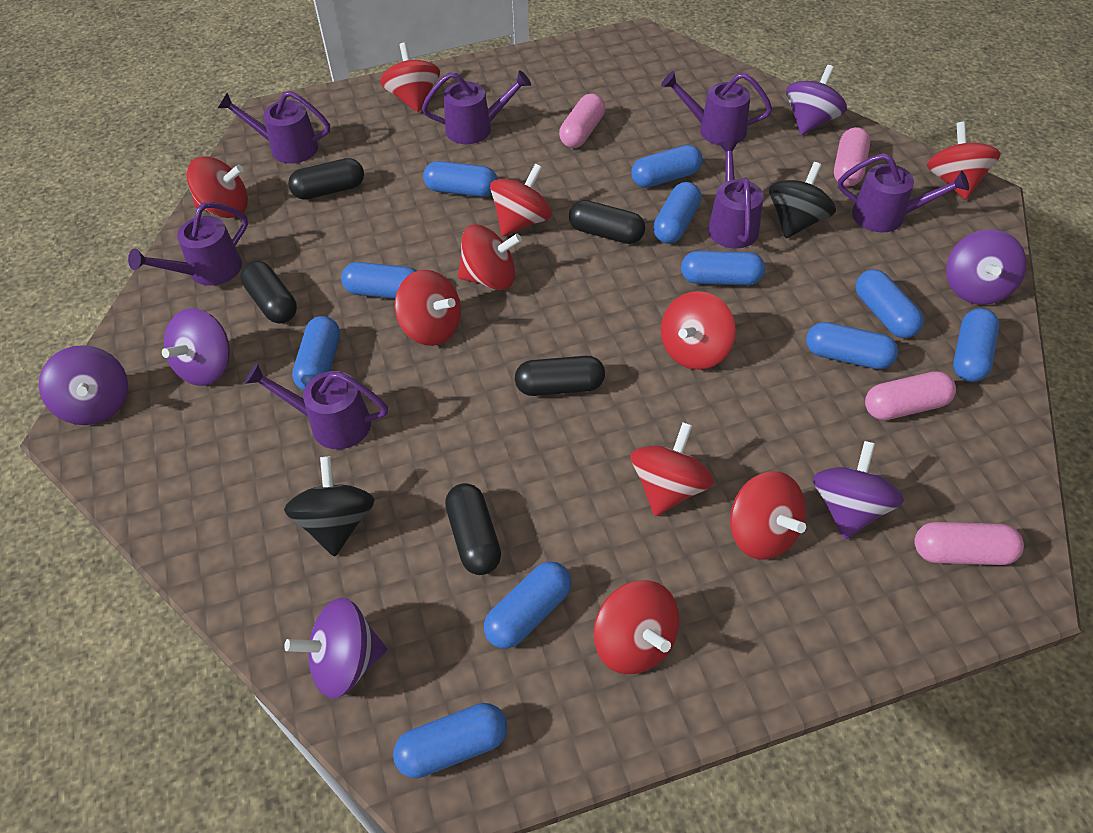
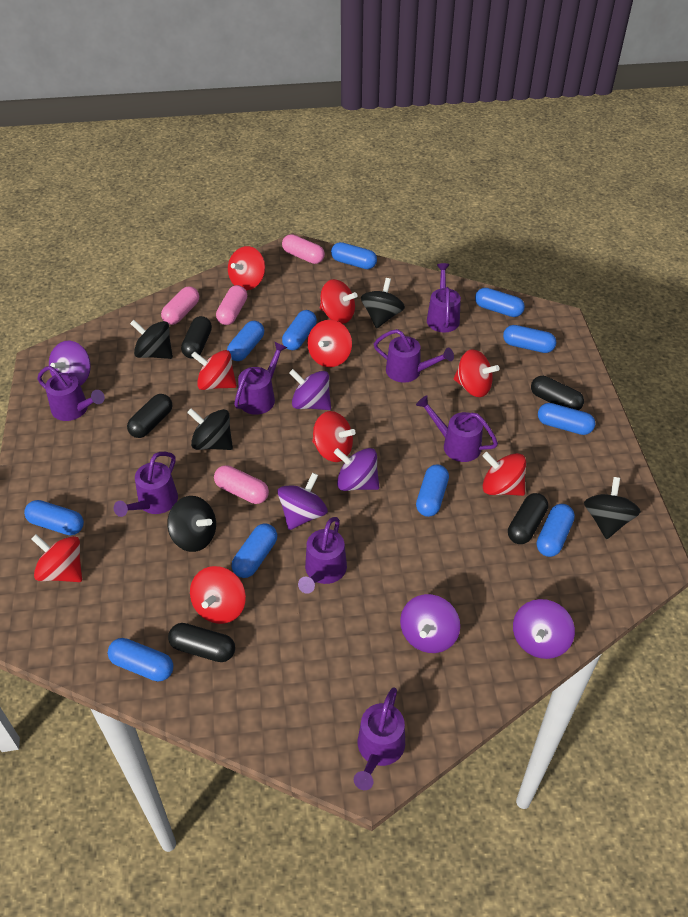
black spinning top: [284,456,375,557] [769,162,836,238] = 2 -> [130,320,173,359] [167,496,216,552] [187,408,233,450] [361,278,405,329] [584,477,641,539] = 5
purple watering can: [128,202,248,286] [218,91,330,164] [245,363,388,449] [422,70,531,144] [661,71,772,145] [708,140,764,248] [838,153,969,232] = 7 -> [37,366,105,421] [114,452,178,517] [234,342,287,415] [298,517,347,594] [354,687,405,790] [374,329,454,383] [416,396,498,462] [427,263,461,333] = 8
red spinning top: [186,157,248,218] [380,43,440,113] [395,270,461,346] [458,225,522,290] [490,164,552,237] [594,580,680,674] [631,422,714,516] [661,291,736,370] [730,471,806,560] [927,122,1001,200] = 10 -> [31,534,82,582] [190,566,246,624] [191,350,237,390] [228,246,265,290] [307,320,352,367] [312,411,356,462] [320,279,357,324] [454,349,499,397] [483,452,526,496] = 9

